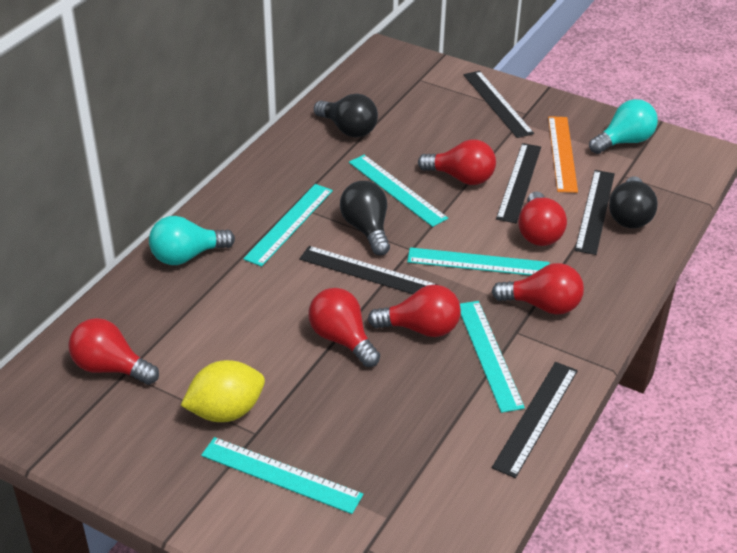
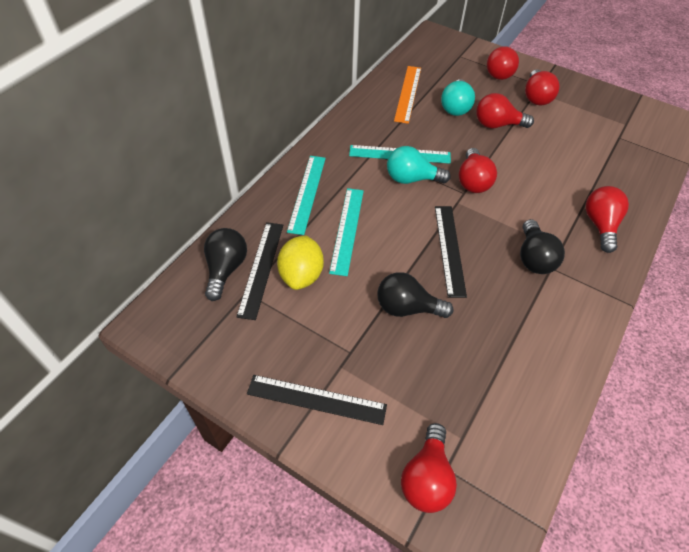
black ruler: [299,246,438,294] [463,71,534,138] [492,362,578,478] [496,143,541,223] [575,170,615,255] = 5 -> [236,222,283,320] [247,375,387,425] [435,206,467,298] = 3
turquoise ruler: [201,437,364,514] [243,184,333,267] [349,155,448,227] [407,247,550,276] [460,301,525,413] = 5 -> [287,156,326,235] [329,188,364,276] [349,145,451,164] = 3

